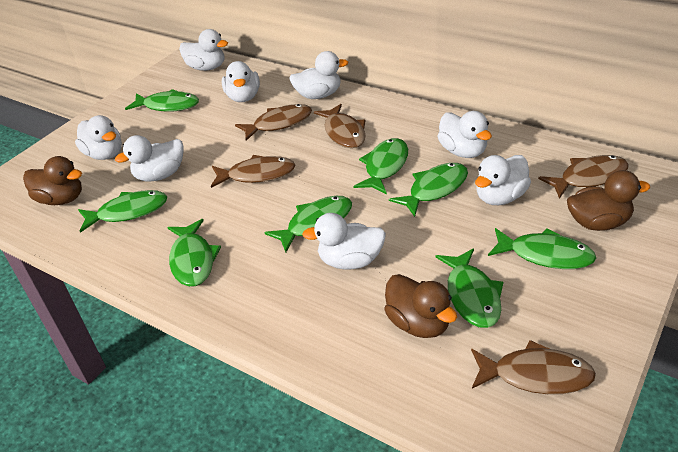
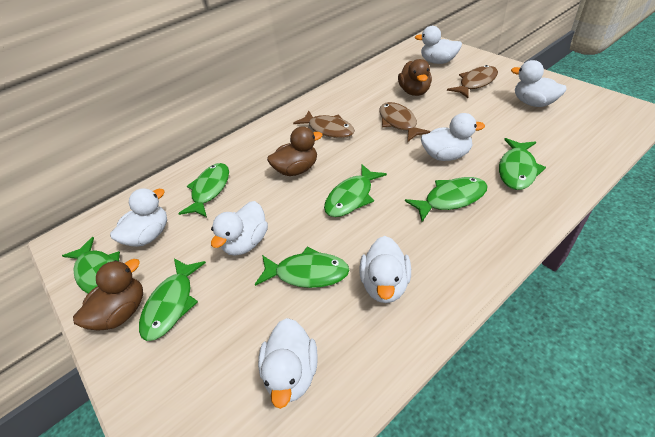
brown fish: [211,155,295,188] [235,104,312,141] [314,104,366,148] [471,340,596,394] [538,155,629,199] = 5 -> [293,110,355,138] [379,102,431,142] [447,65,498,98] = 3
green fish: [78,190,167,233] [125,89,199,112] [167,219,221,287] [264,196,352,252] [353,138,408,194] [389,163,468,217] [435,248,504,328] [488,228,596,269] = 8 -> [62,237,120,293] [139,259,206,341] [178,163,229,217] [255,247,350,288] [324,164,387,217] [405,177,488,222] [499,138,546,190] = 7
white duck: [75,115,122,160] [115,135,183,182] [179,29,228,71] [222,61,260,102] [289,51,348,99] [302,213,386,270] [437,111,492,158] [475,155,531,205] = 8 -> [110,188,167,247] [211,201,268,256] [258,318,318,409] [359,236,411,303] [415,26,462,64] [421,113,485,161] [511,60,567,107] = 7

